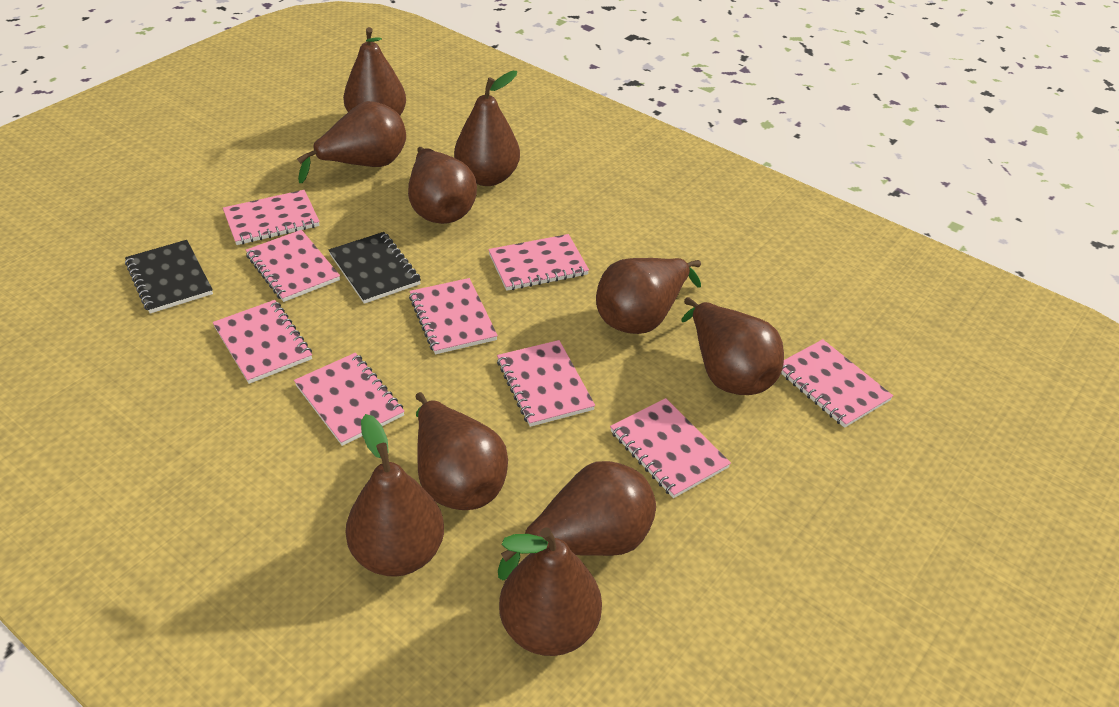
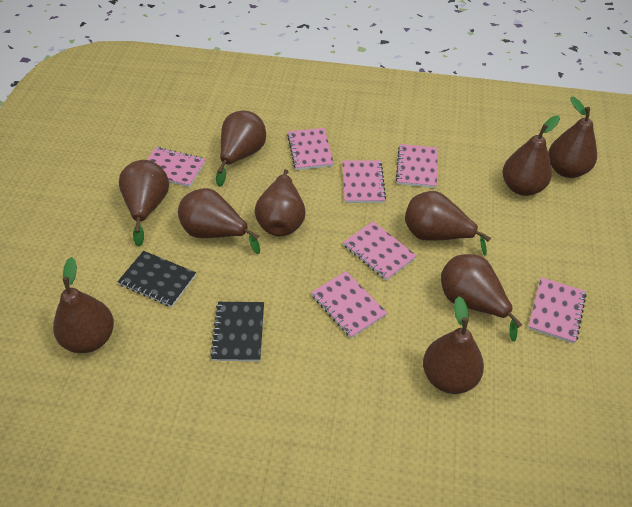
pink notebook: [213,300,312,384] [223,190,320,245] [246,230,340,302] [294,353,405,446] [409,278,498,354] [488,234,589,291] [497,340,595,427] [610,398,731,498] [781,339,893,428] = 9 -> [147,147,206,187] [287,128,334,170] [311,271,387,338] [342,160,386,203] [343,221,417,281] [396,144,438,188] [528,277,586,343] = 7

